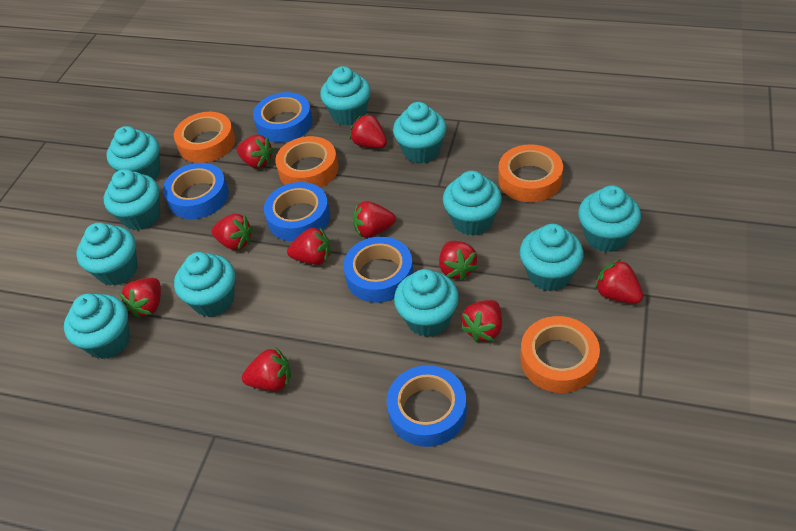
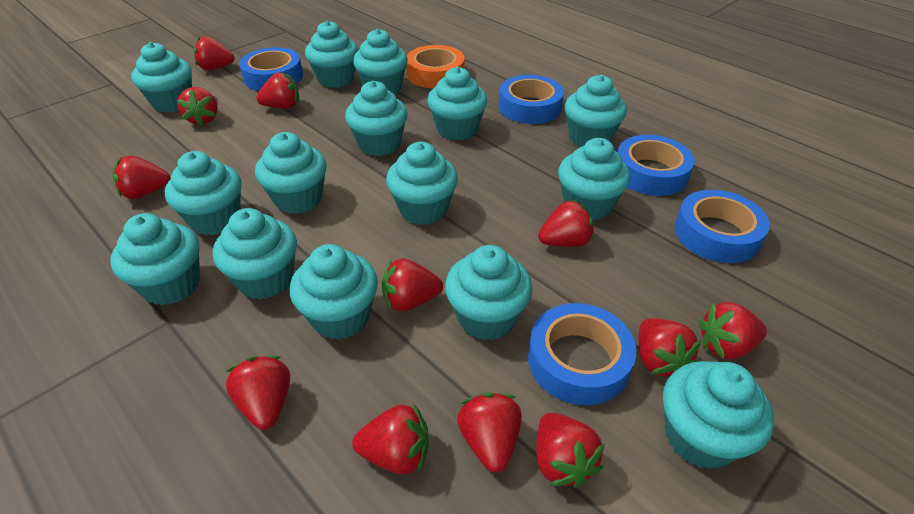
orange tape: [174,112,235,163] [276,136,338,188] [498,144,563,202] [521,316,600,393] = 4 -> [406,45,465,88] = 1
red strawberry: [119,278,161,319] [211,214,253,250] [237,135,274,168] [242,348,291,391] [287,227,331,265] [350,113,387,148] [353,201,396,238] [439,241,478,280] [461,300,502,342] [595,259,643,303] = 10 -> [112,155,171,199] [177,87,218,126] [194,36,234,70] [225,356,290,430] [256,72,299,109] [352,404,429,474] [382,259,443,311] [457,392,522,473] [536,413,605,488] [538,200,594,247] [639,318,701,377] [699,302,767,359] = 12
turquoise cupcake: [64,293,130,359] [76,223,138,286] [104,169,160,230] [106,126,160,179] [174,252,235,317] [320,66,371,126] [393,102,447,163] [394,269,459,337] [443,171,502,236] [520,224,584,291] [578,185,641,252] = 11 -> [110,213,200,305] [131,42,192,112] [165,151,241,235] [213,208,297,300] [255,132,327,214] [290,244,378,339] [305,20,358,88] [345,81,408,156] [353,29,408,95] [386,142,458,225] [427,67,487,141] [445,245,533,340] [558,138,630,220] [565,75,627,147] [663,361,774,469] = 15

